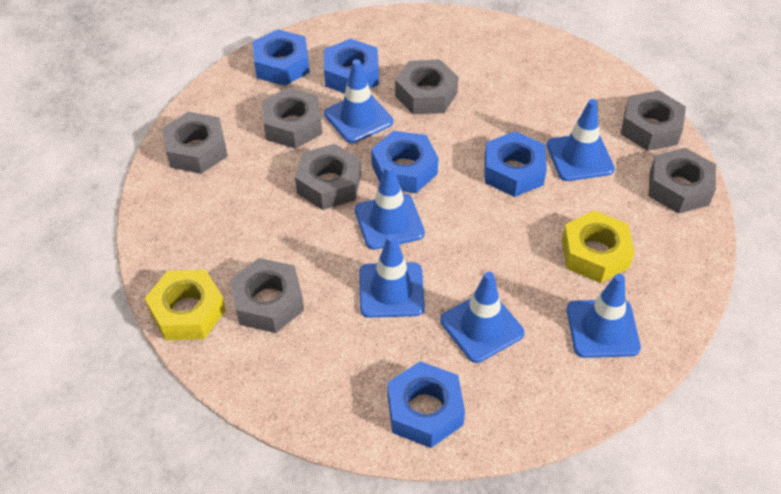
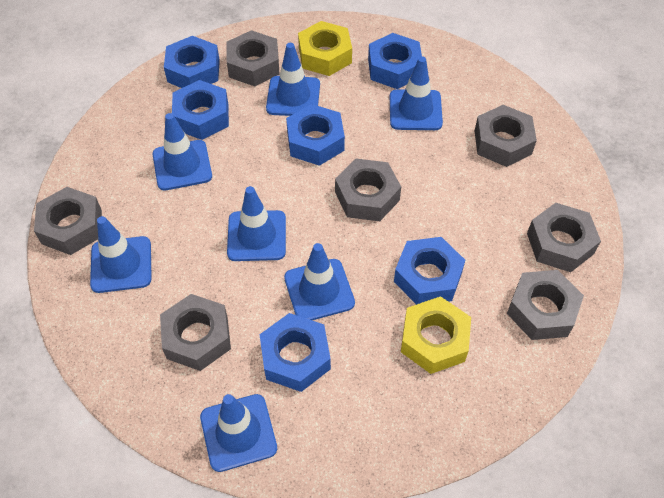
blue nut: [252,29,310,86] [324,38,379,93] [371,131,439,193] [387,361,465,448] [484,131,547,197] = 5 -> [164,36,220,88] [172,80,229,140] [259,313,331,392] [286,104,345,166] [368,33,422,89] [394,237,465,305] = 6
blue traffic cone: [324,59,393,143] [355,164,425,250] [359,234,425,318] [440,272,524,363] [547,99,615,181] [567,274,641,358] = 6 -> [90,216,152,293] [153,113,212,191] [200,394,277,472] [227,186,286,261] [266,43,320,116] [284,243,355,320] [390,57,443,130] = 7

